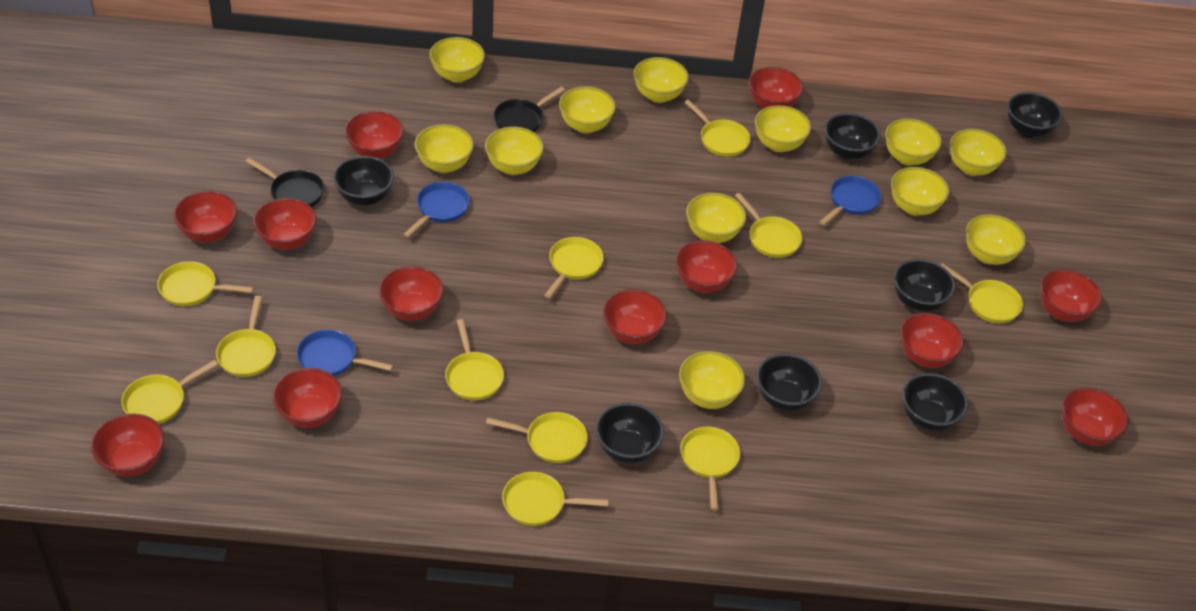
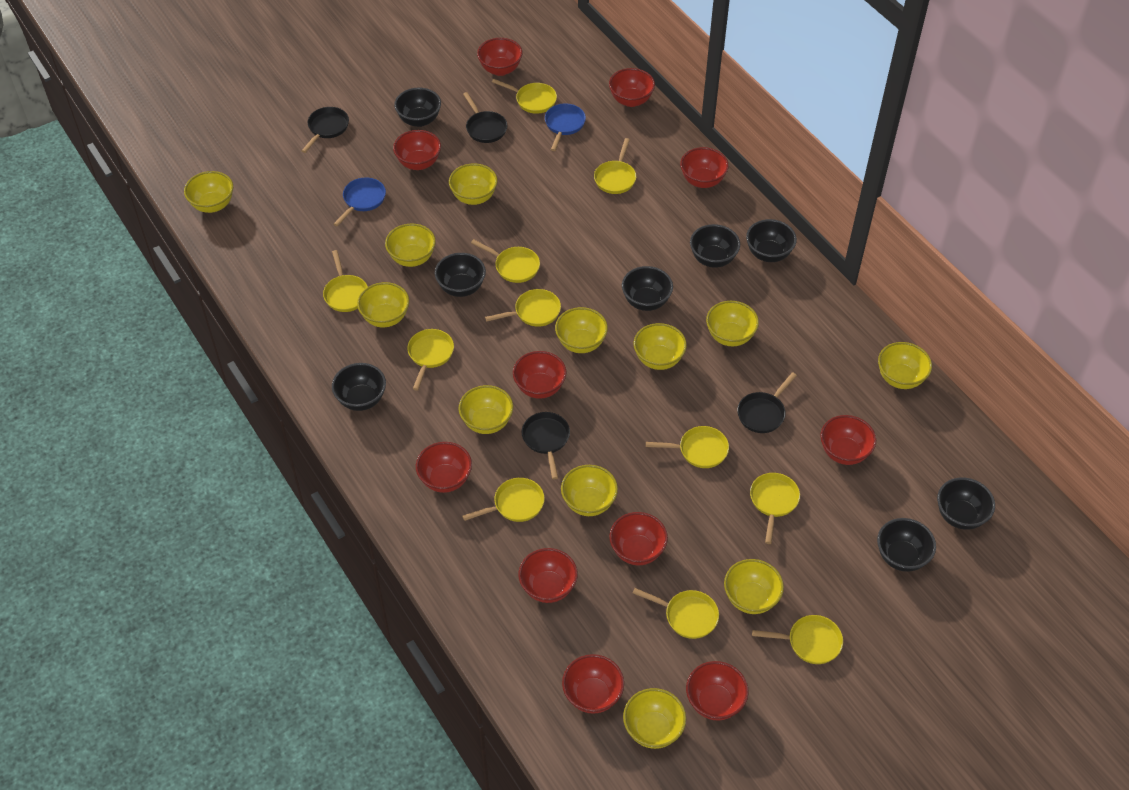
black bowl: [333,156,394,206] [596,403,664,464] [756,353,822,411] [824,113,881,160] [894,259,955,312] [902,373,968,431] [1007,92,1063,138] = 7 -> [332,363,386,411] [394,88,441,127] [435,253,486,297] [622,266,673,311] [690,224,740,268] [746,219,797,262] [877,518,936,572] [937,478,995,530] = 8
black pan: [246,158,324,207] [493,87,565,132] = 2 -> [302,107,349,153] [463,92,507,143] [522,412,570,480] [737,372,797,433] = 4
blue pan: [297,329,393,376] [403,182,470,237] [820,176,882,225] = 3 -> [334,177,386,226] [545,103,586,151] = 2
red bowl: [91,413,164,477] [173,191,237,243] [253,198,317,250] [273,368,342,428] [345,111,404,159] [379,266,443,321] [603,289,667,344] [675,240,737,293] [748,67,803,109] [900,313,964,368] [1040,269,1102,322] [1062,388,1129,446] = 12 -> [393,130,441,170] [416,442,472,493] [477,38,523,76] [513,351,567,399] [518,548,578,603] [562,654,624,714] [609,68,655,107] [609,512,668,565] [680,147,729,188] [686,661,748,720] [820,415,876,465] = 11

